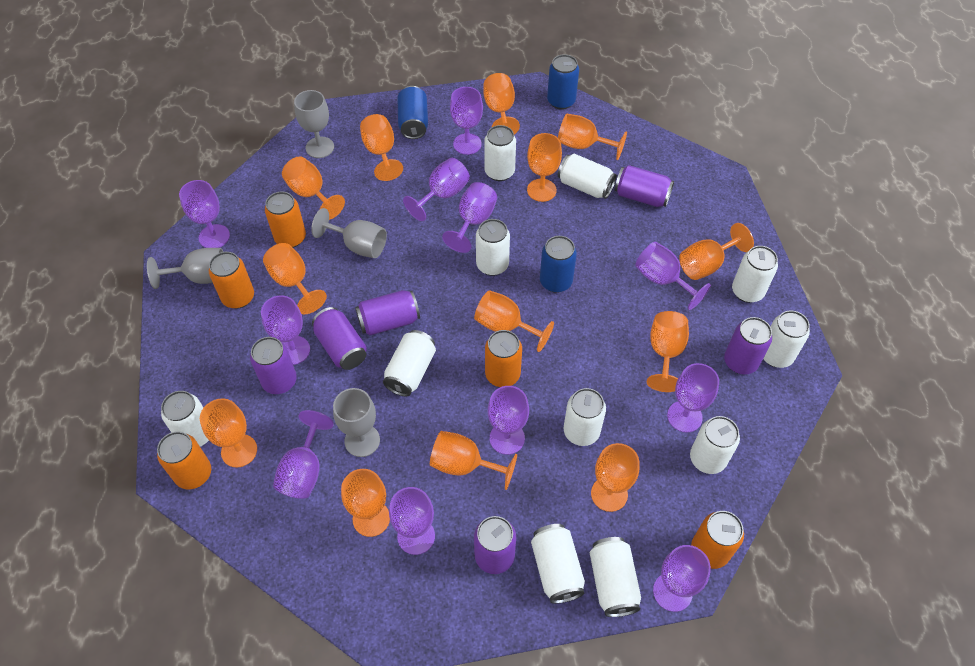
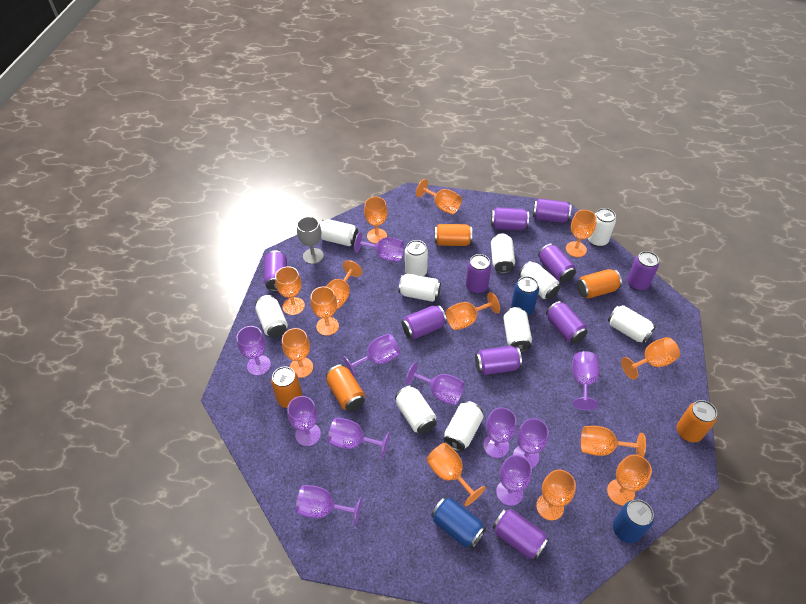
grey goblet: [147,248,223,289] [294,90,334,158] [311,208,387,258] [333,388,380,457] = 4 -> [297,217,324,264] = 1
purple can: [250,337,297,394] [312,307,367,370] [355,290,420,335] [474,516,516,574] [615,165,674,207] [724,317,772,374] = 6 -> [264,250,287,291] [402,305,447,339] [466,254,491,294] [475,346,522,375] [491,207,529,230] [493,508,549,561] [532,199,571,223] [538,244,576,283] [546,301,588,344] [627,251,659,291] = 10

